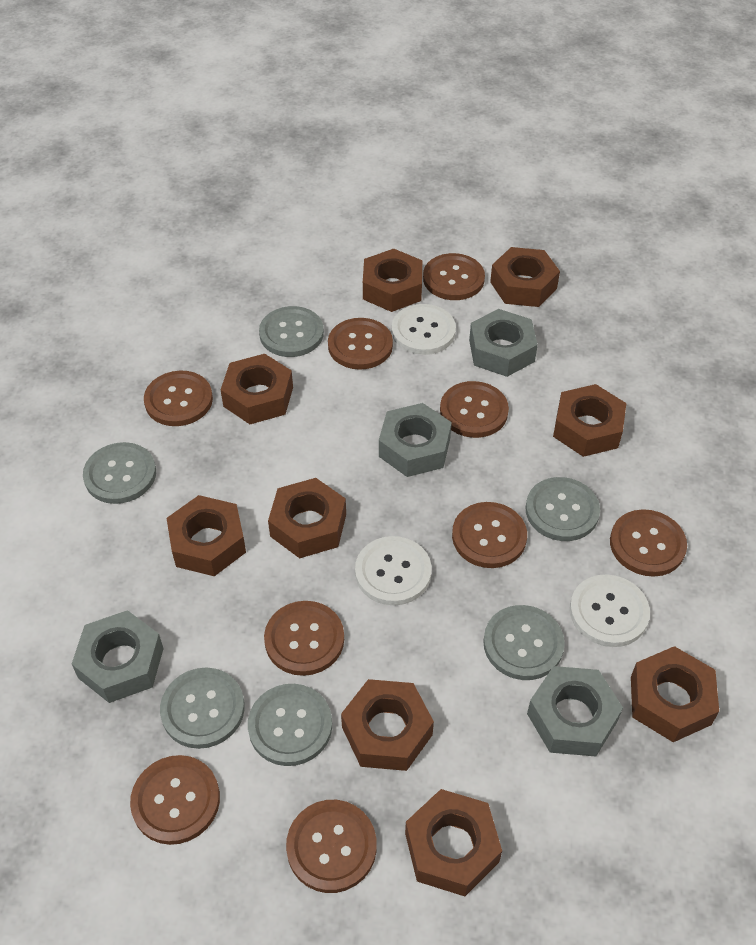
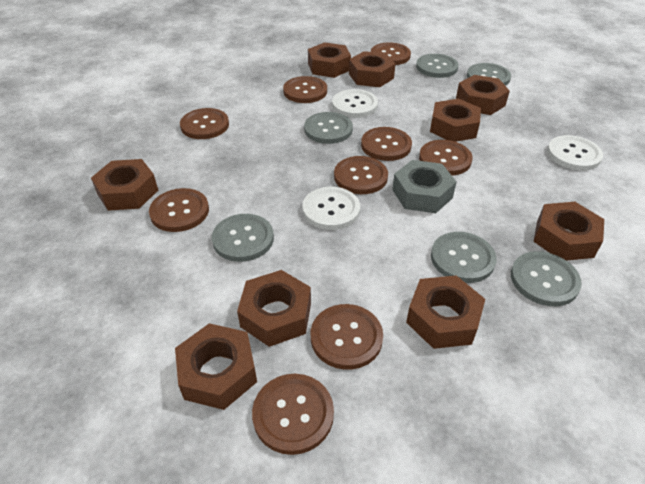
grey nut: [72,610,164,703] [379,403,452,477] [469,309,538,377] [527,666,623,756] = 4 -> [392,160,456,213] = 1

